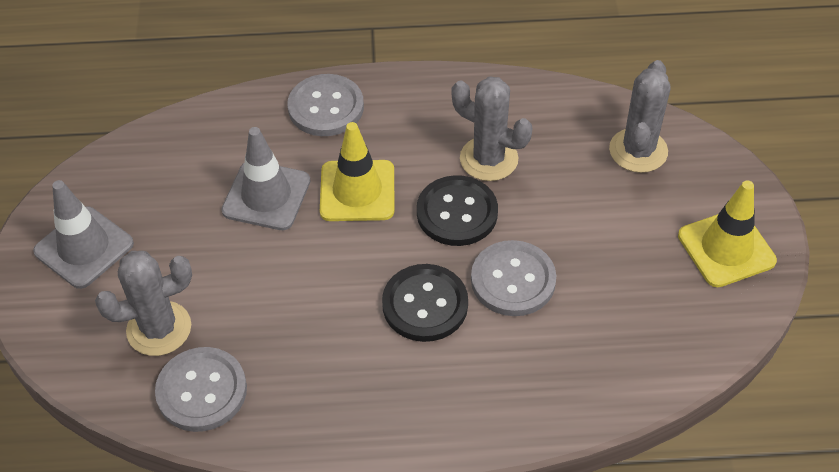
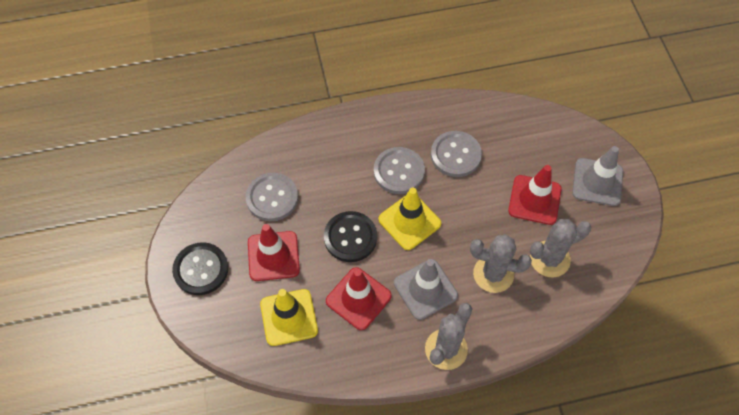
red traffic cone: none = 0 -> [248,224,300,281] [326,267,392,330] [508,165,562,225] = 3

